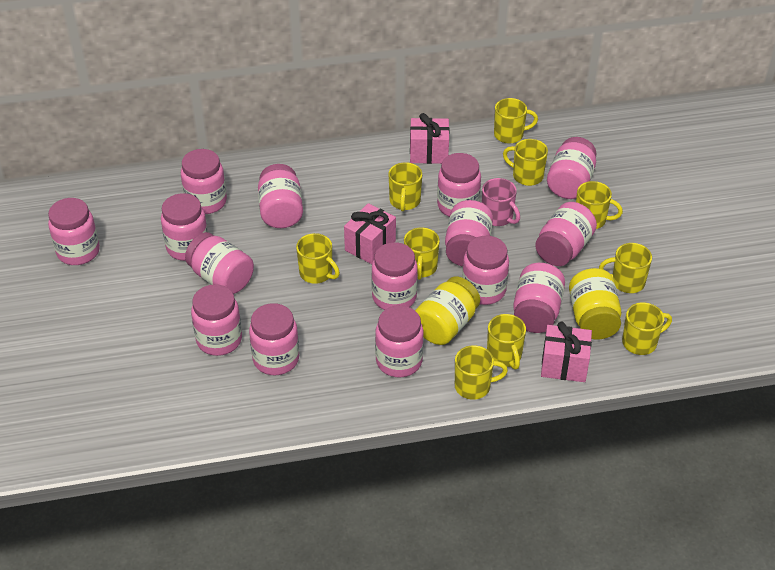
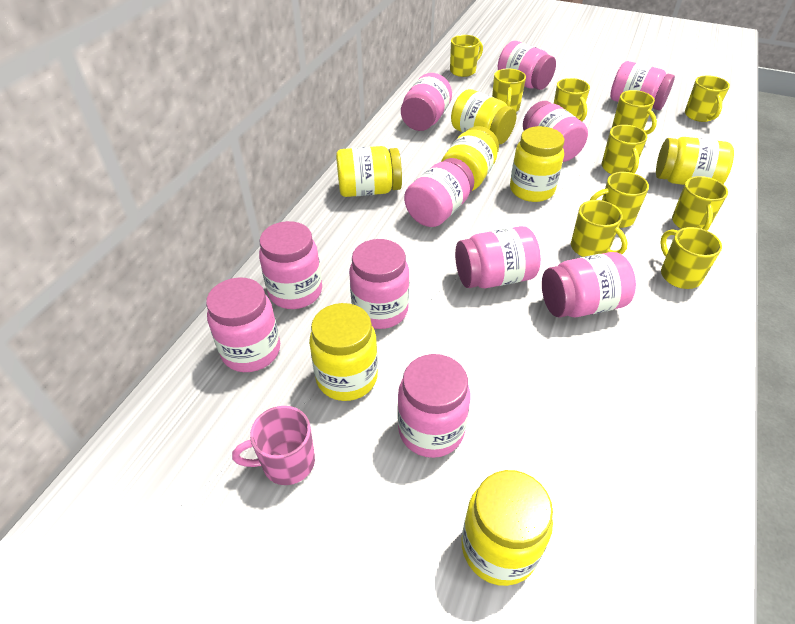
pink gift: [344,203,396,264] [410,113,450,164] [541,322,592,382] = 3 -> none = 0
pink jar: [48,198,100,265] [161,193,208,261] [181,149,227,214] [185,232,254,294] [191,284,242,356] [249,303,299,375] [258,164,303,228] [371,242,418,310] [375,305,424,377] [437,153,481,217] [445,200,493,266] [462,236,509,305] [513,263,565,333] [535,202,597,266] [547,137,597,199] = 15 -> [206,277,280,372] [259,221,322,309] [349,239,409,329] [398,354,470,458] [401,73,452,131] [404,158,474,227] [455,226,541,288] [498,41,556,90] [523,101,588,162] [542,252,636,317] [610,61,675,110] = 11
yellow jar: [415,276,480,345] [569,268,621,340] = 2 -> [309,303,378,401] [336,146,402,197] [441,126,499,191] [451,89,517,145] [461,470,553,586] [510,126,564,202] [656,137,734,185] = 7

